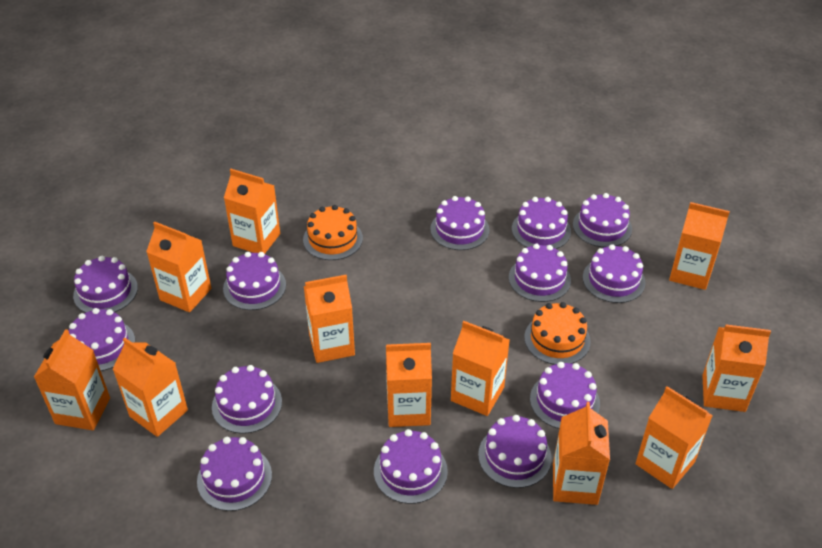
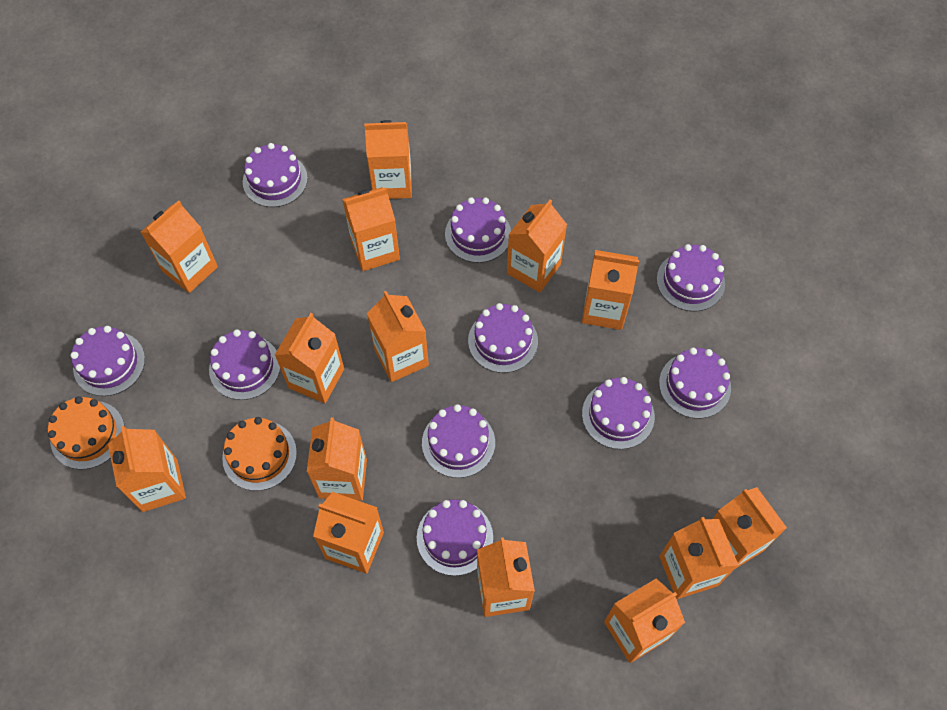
orange carton: [34,329,110,430] [113,338,188,437] [146,222,211,312] [224,169,280,254] [304,275,355,363] [386,343,432,427] [451,321,510,416] [553,402,610,505] [635,386,713,489] [669,202,730,290] [702,325,771,412] = 11 -> [108,426,186,512] [141,200,218,293] [275,313,344,403] [307,417,367,501] [313,492,384,574] [342,187,400,271] [364,120,412,199] [367,291,429,382] [477,537,535,617] [507,199,567,293] [582,250,639,330] [604,579,685,663] [659,517,738,599] [713,487,787,569] = 14
purple cake: [69,308,135,371] [73,256,138,313] [197,437,272,511] [212,365,282,434] [223,252,286,310] [374,429,448,504] [430,196,490,250] [478,415,552,488] [509,244,571,302] [512,197,571,249] [530,362,600,429] [573,193,632,247] [583,244,646,303] = 13 -> [70,326,145,396] [209,330,280,400] [243,143,308,207] [417,499,493,576] [422,404,495,478] [445,197,511,263] [468,303,538,373] [582,377,655,449] [657,244,725,311] [659,348,731,419] = 10

